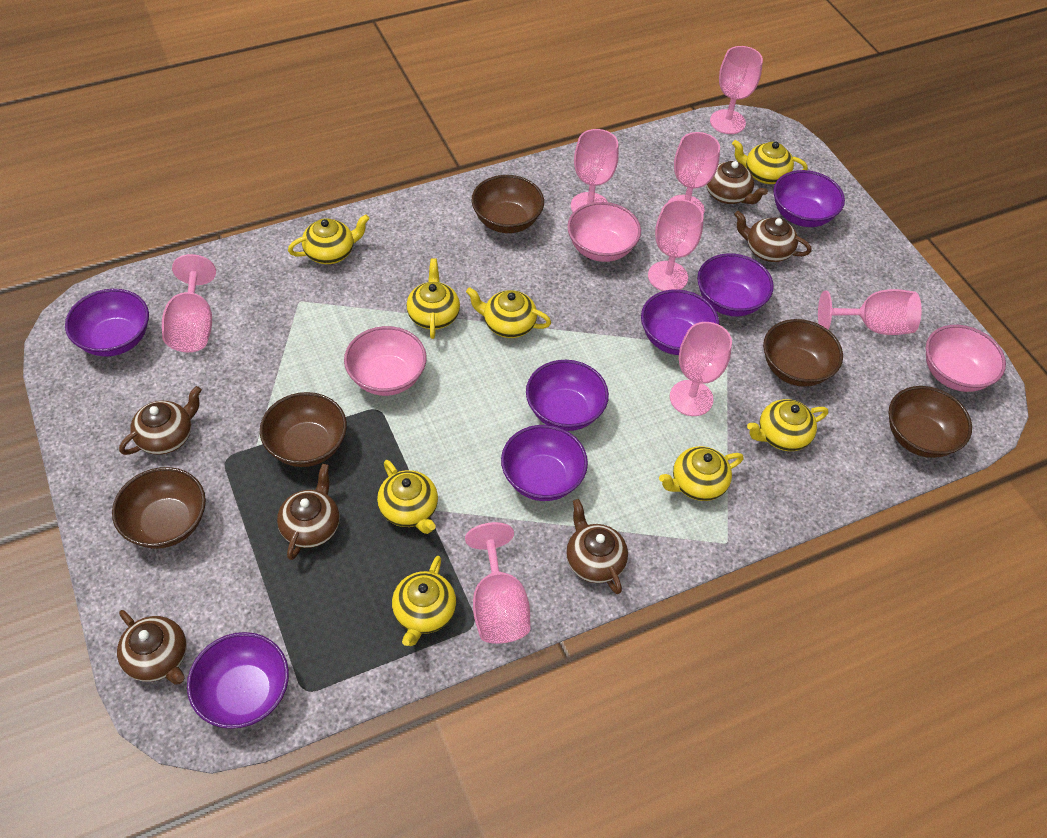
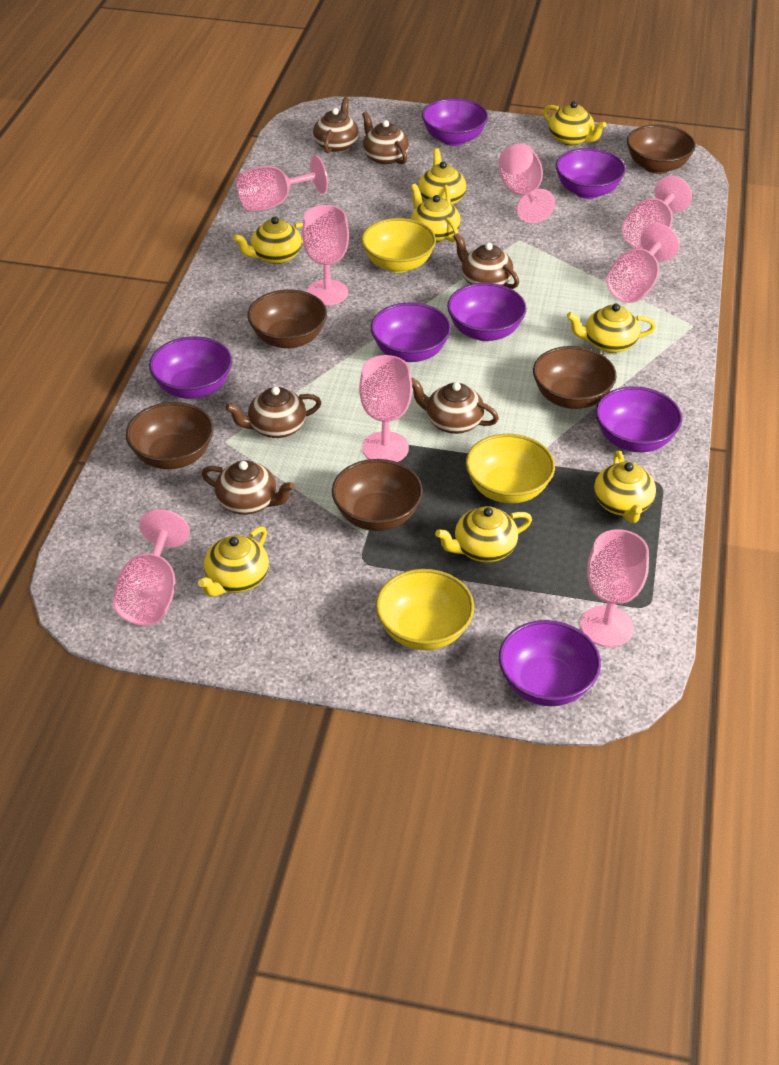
pink bowl: [344,326,427,396] [567,202,641,262] [926,325,1006,392] = 3 -> none = 0
yellow bowl: none = 0 -> [361,218,436,273] [376,569,474,650] [466,434,555,504] = 3

